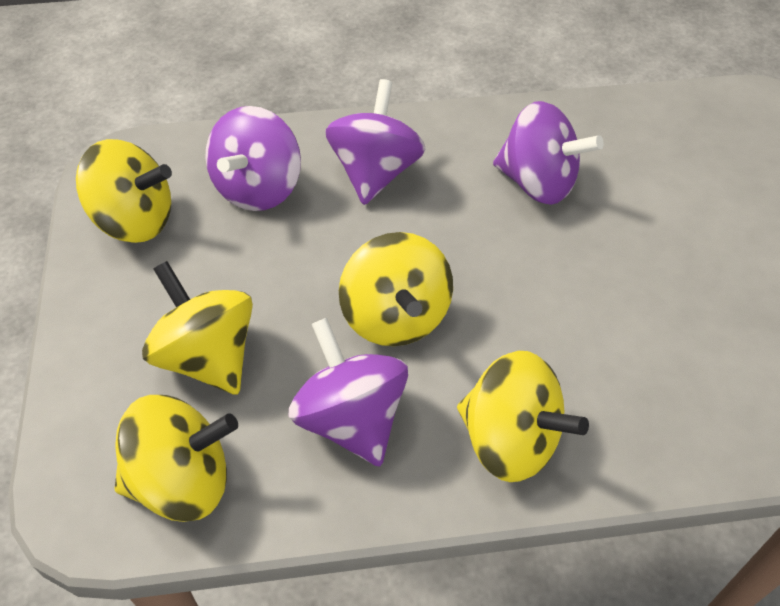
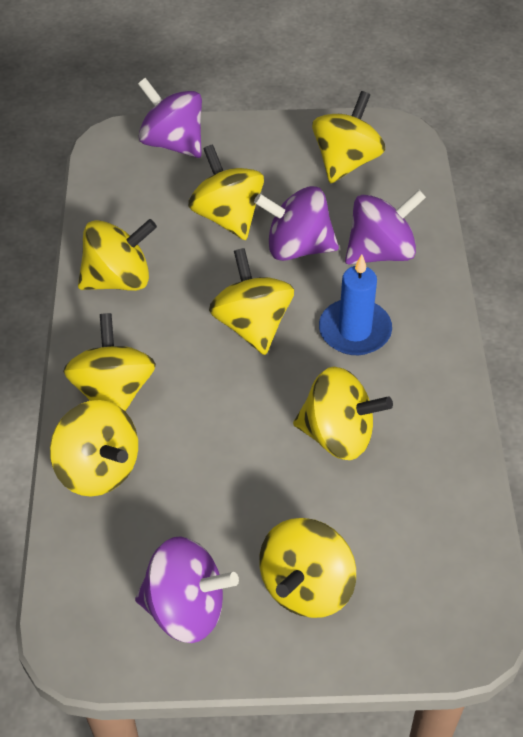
blue candle: none = 0 -> [319,254,392,355] = 1
yellow spinning top: [76,139,172,243] [115,395,238,522] [142,261,253,395] [339,232,453,346] [457,351,589,482] = 5 -> [50,400,138,496] [63,313,156,412] [78,219,157,291] [188,144,264,240] [209,248,294,355] [260,518,356,618] [293,367,393,460] [312,91,385,183] = 8

